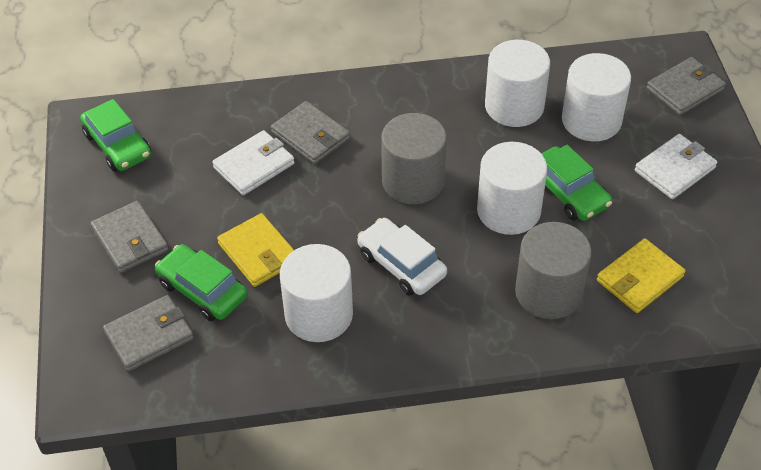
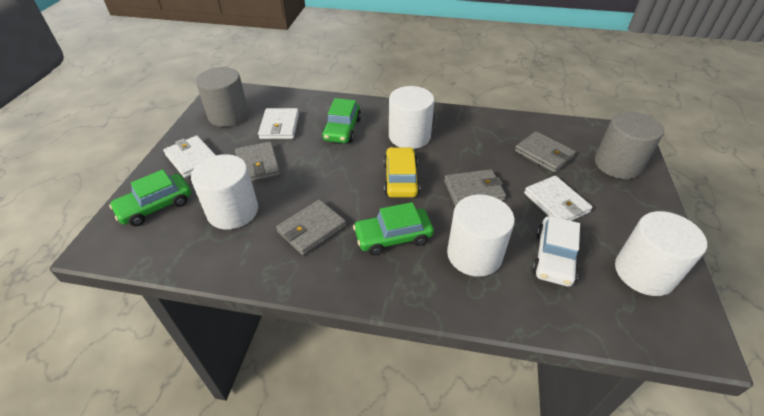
white wallet: [212,130,295,195] [635,134,717,199] = 2 -> [163,135,216,178] [258,108,299,139] [524,176,593,221] = 3
yellow car: none = 0 -> [384,147,420,198] = 1
yellow wallet: [217,213,294,287] [597,238,686,313] = 2 -> none = 0

